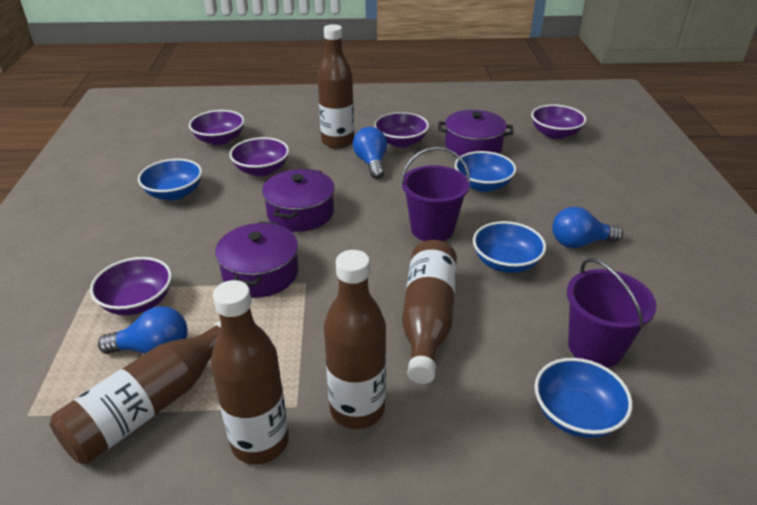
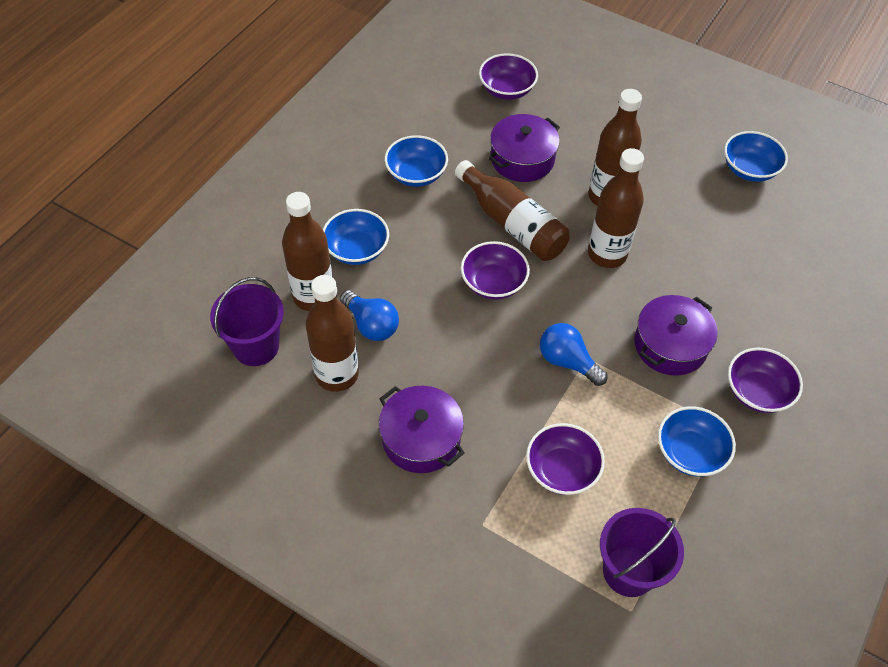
blue light bulb: [98,306,188,354] [353,127,387,179] [552,207,623,248] = 3 -> [340,290,399,341] [540,323,607,386] = 2
purple bowl: [90,257,172,315] [189,110,245,145] [229,137,289,176] [374,112,429,148] [531,104,586,139] = 5 -> [461,241,530,300] [479,53,538,100] [526,423,605,495] [728,348,803,413] = 4

